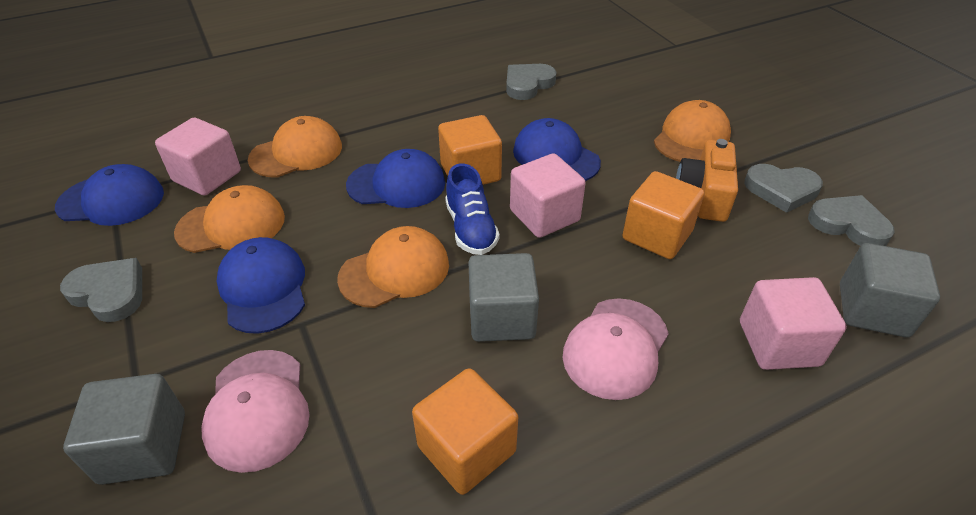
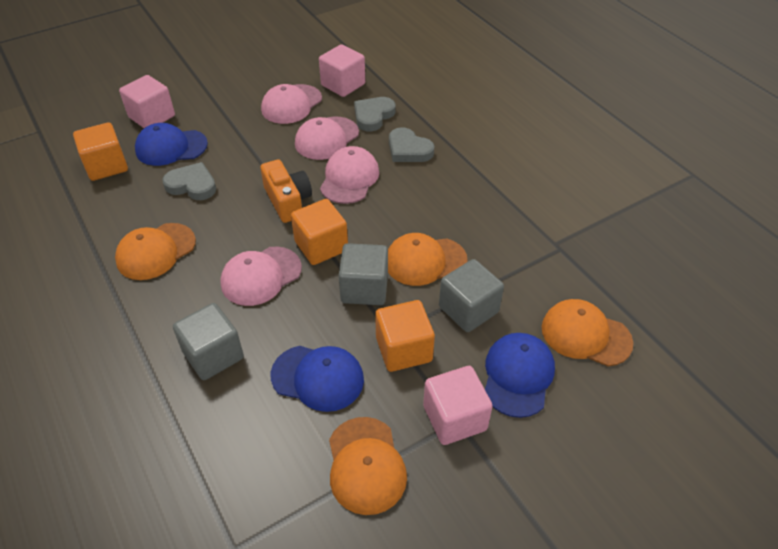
blue cap: [55,164,164,226] [217,237,305,334] [346,149,445,208] [513,118,601,181] = 4 -> [135,123,208,166] [271,346,364,412] [485,333,555,418] = 3
blue shoe: [445,163,500,255] = 1 -> none = 0
grey heart: [60,258,142,322] [506,64,556,100] [744,164,823,213] [808,195,895,246] = 4 -> [162,162,216,200] [354,97,395,131] [389,127,434,162] = 3
pink cap: [201,350,310,473] [563,298,669,400] = 2 -> [220,247,302,306] [261,84,322,124] [295,117,359,160] [320,146,379,204] = 4

